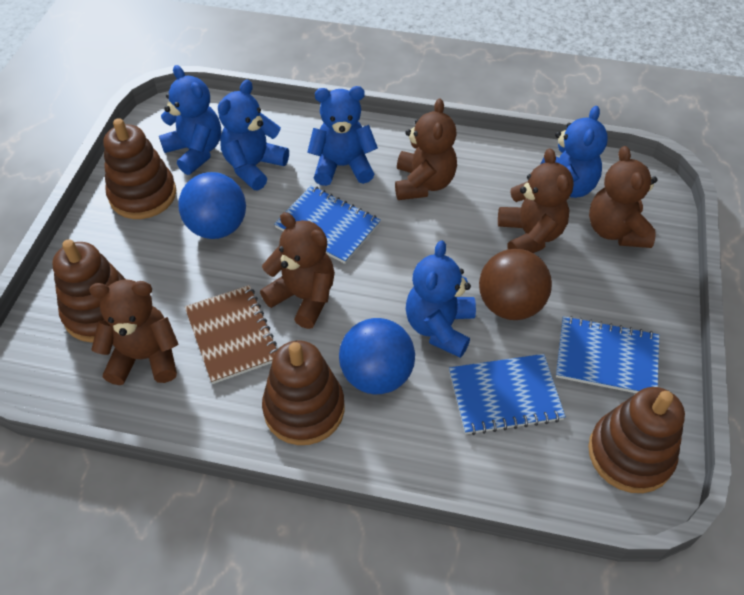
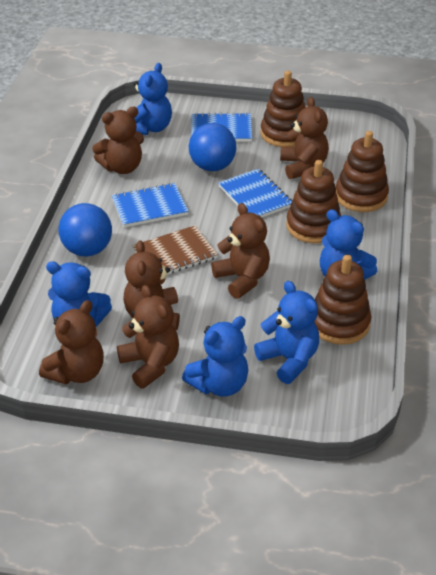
brown ball: [479,249,552,320] = 1 -> none = 0
brown teddy bear: [89,279,179,385] [260,212,335,329] [395,99,457,200] [498,148,574,253] [589,146,657,248] = 5 -> [39,300,104,384] [92,107,144,174] [117,285,179,388] [123,240,180,331] [211,203,270,299] [280,97,329,179] = 6

